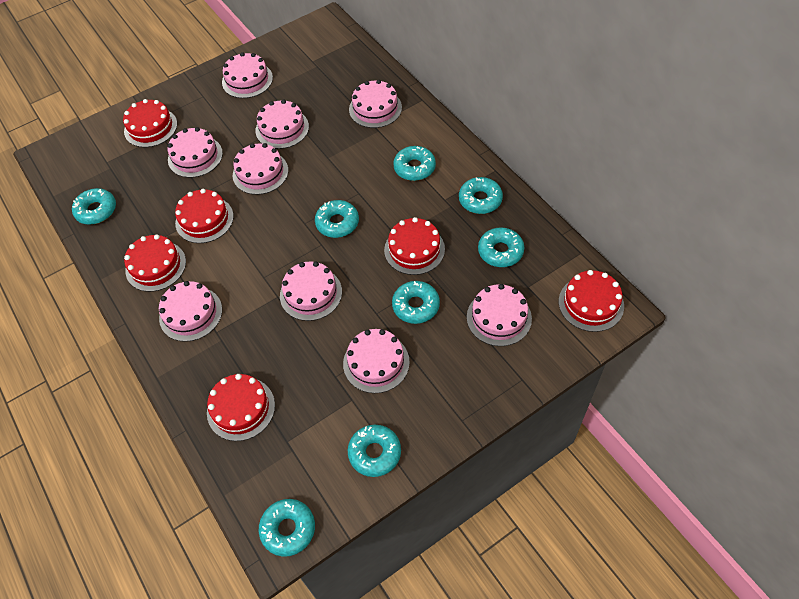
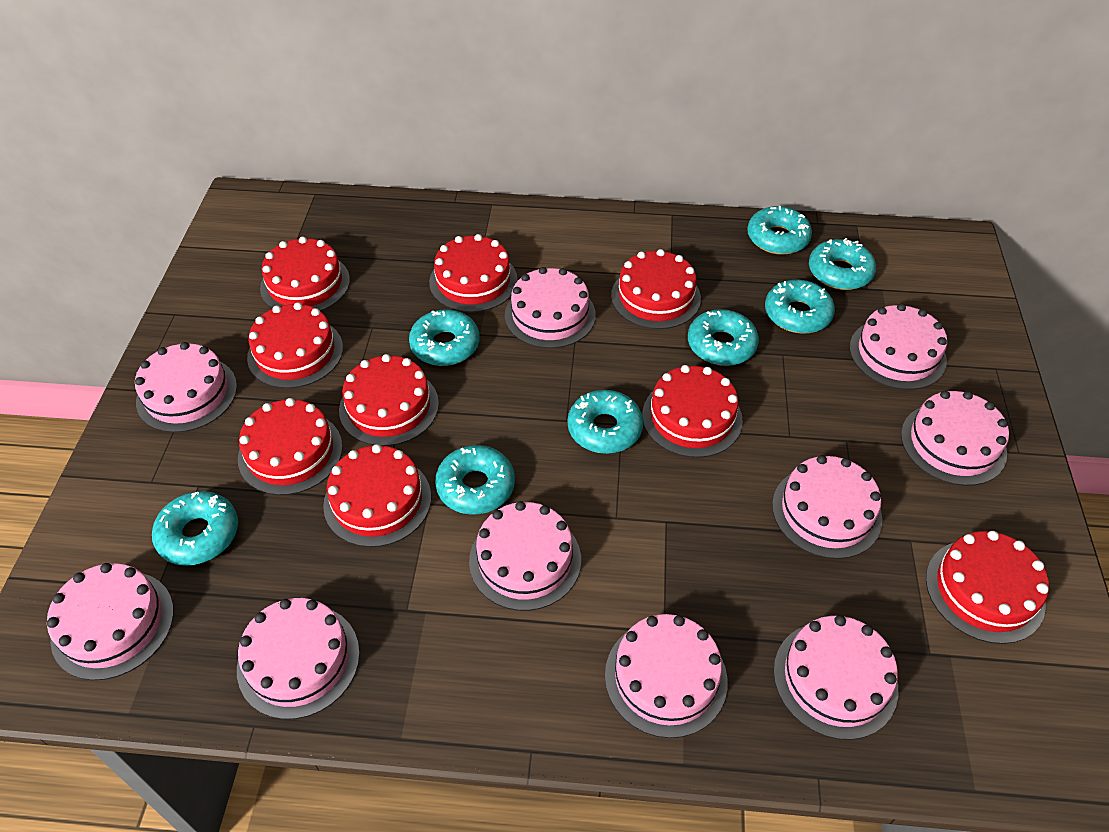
pink cake: [159,281,222,342] [168,127,223,178] [222,52,273,98] [233,143,288,195] [255,99,309,149] [280,261,342,321] [343,329,410,393] [349,80,402,128] [467,284,532,346] = 9 -> [47,563,174,680] [135,342,237,433] [237,598,360,719] [469,501,581,611] [505,267,596,348] [605,614,727,738] [772,455,882,559] [774,615,898,740] [850,304,947,390] [901,391,1009,486] = 10
red cake: [123,99,177,147] [124,234,186,292] [175,189,234,243] [207,374,275,441] [384,217,445,275] [559,270,624,332] = 6 -> [238,398,343,495] [247,302,343,388] [260,237,350,311] [323,444,431,547] [339,354,439,446] [429,234,518,312] [611,249,701,329] [642,365,743,458] [926,531,1049,644] = 9

